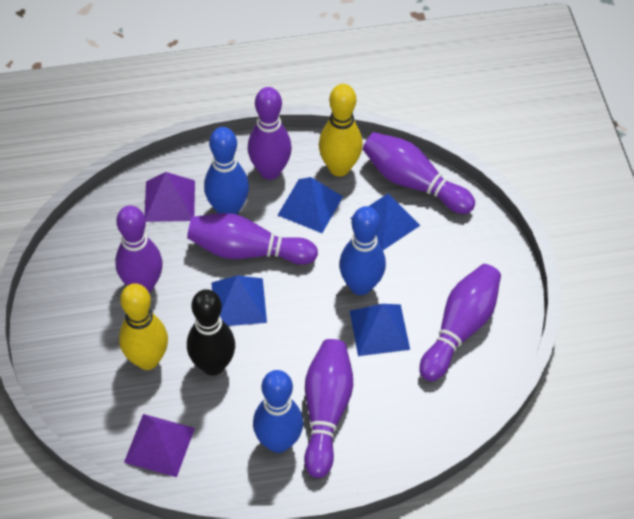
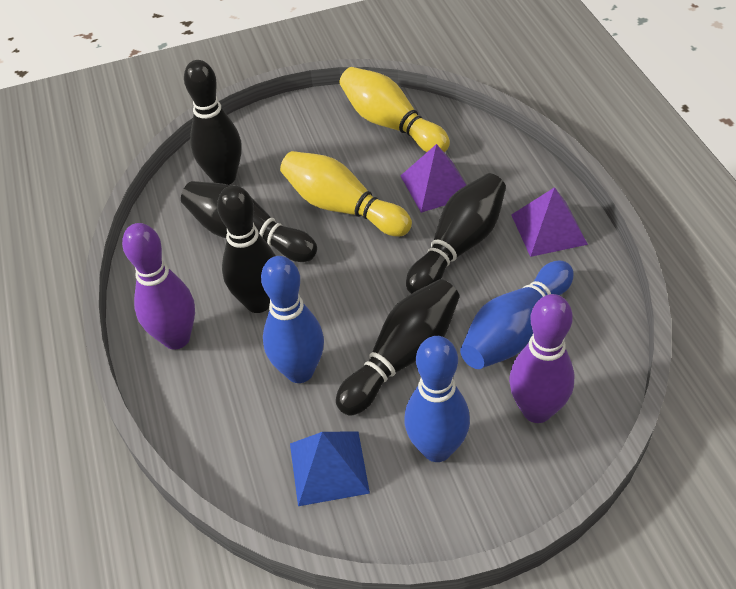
black bowling pin: [187,289,235,376] = 1 -> [181,181,317,262] [184,60,242,185] [217,185,276,313] [336,279,460,415] [406,173,506,294] = 5
blue pyramid: [212,275,267,326] [277,177,343,233] [350,304,410,356] [351,193,420,250] = 4 -> [290,431,370,506] = 1
purple bowling pin: [115,205,163,293] [187,213,318,265] [248,87,292,180] [304,339,353,478] [363,132,475,214] [419,264,501,381] = 6 -> [122,223,195,350] [509,294,574,423] = 2

